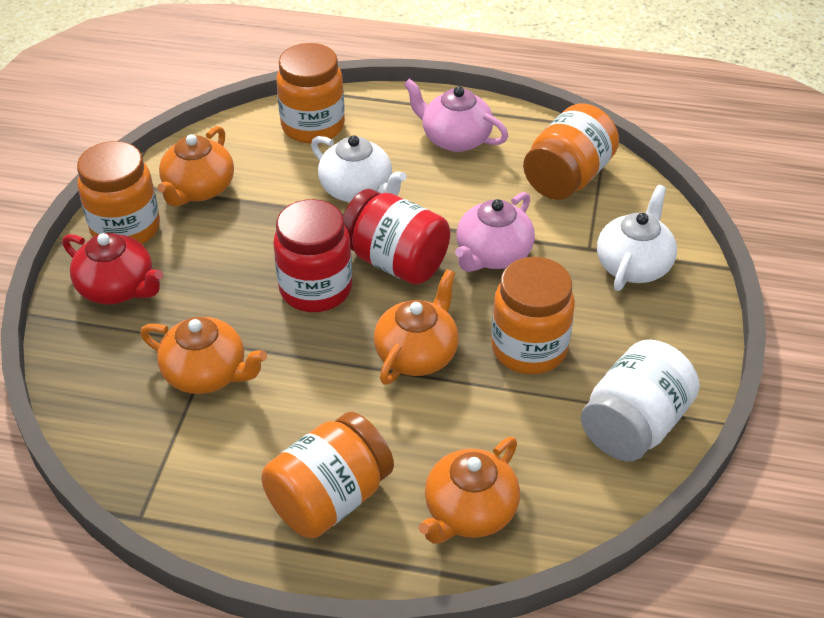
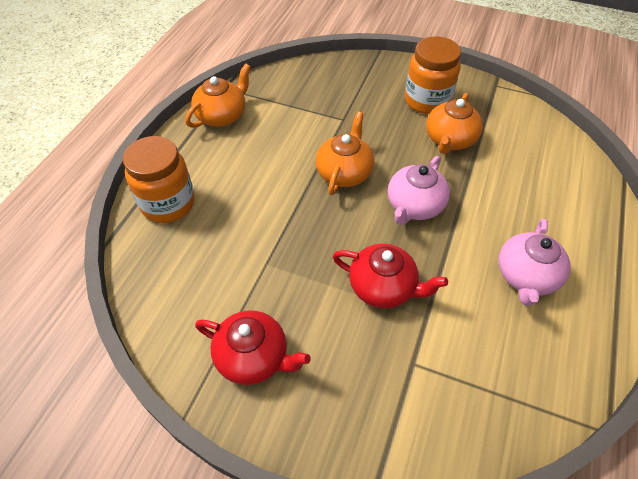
orange jar: [77,141,160,244] [261,412,394,539] [276,43,345,144] [491,257,575,374] [523,103,619,200] = 5 -> [123,136,195,223] [405,36,461,114] = 2
orange teapot: [140,317,267,394] [157,126,234,207] [374,269,459,385] [419,437,520,544] = 4 -> [185,64,251,128] [316,112,374,195] [426,93,483,154] = 3
red jar: [273,199,352,312] [343,189,450,285] = 2 -> none = 0
red teapot: [62,233,163,304] = 1 -> [195,310,311,385] [333,244,448,308] = 2
white jar: [581,340,700,461] = 1 -> none = 0
white teapot: [311,135,406,202] [597,185,677,291] = 2 -> none = 0

